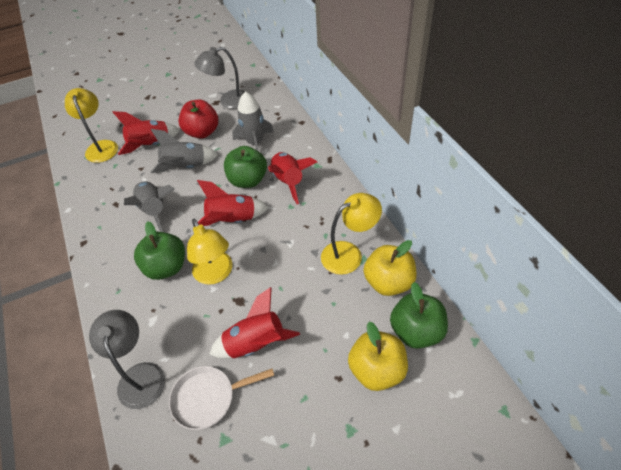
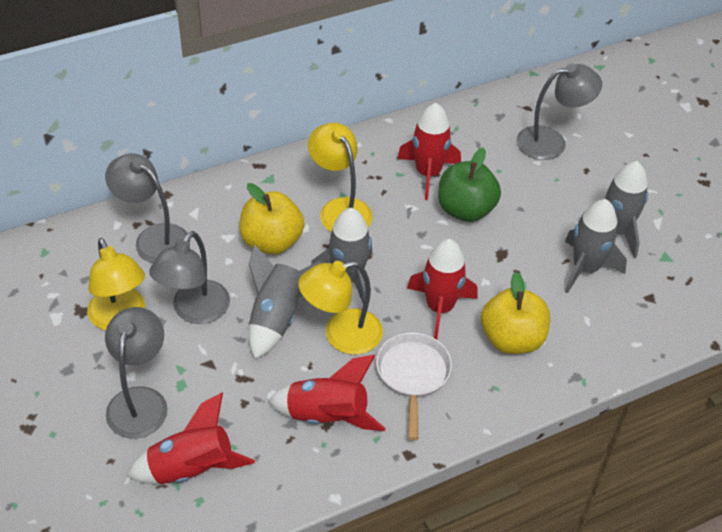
green apple: [134,222,185,280] [224,146,267,188] [390,282,448,349] = 3 -> [438,147,501,222] = 1
grey lamp: [89,310,165,409] [194,47,245,109] = 2 -> [105,153,190,263] [105,307,168,438] [149,231,230,324] [516,63,602,160] = 4
grey rocket: [124,181,175,232] [151,129,218,173] [232,91,274,152] = 3 -> [249,244,321,359] [311,208,372,304] [565,199,627,294] [578,161,648,258] = 4
red apple: [178,99,218,139] = 1 -> none = 0

